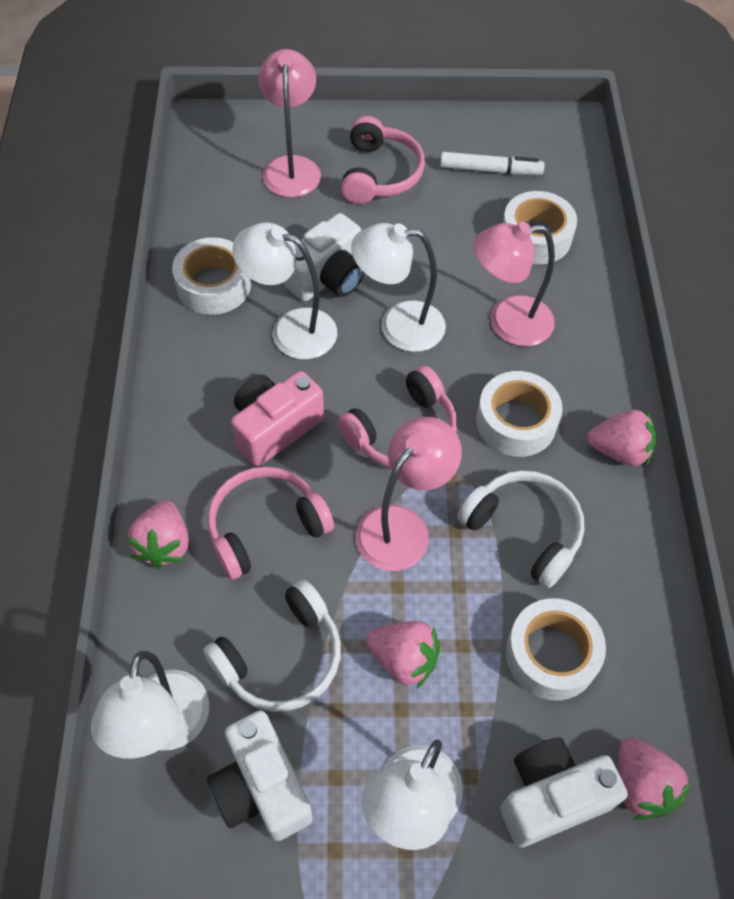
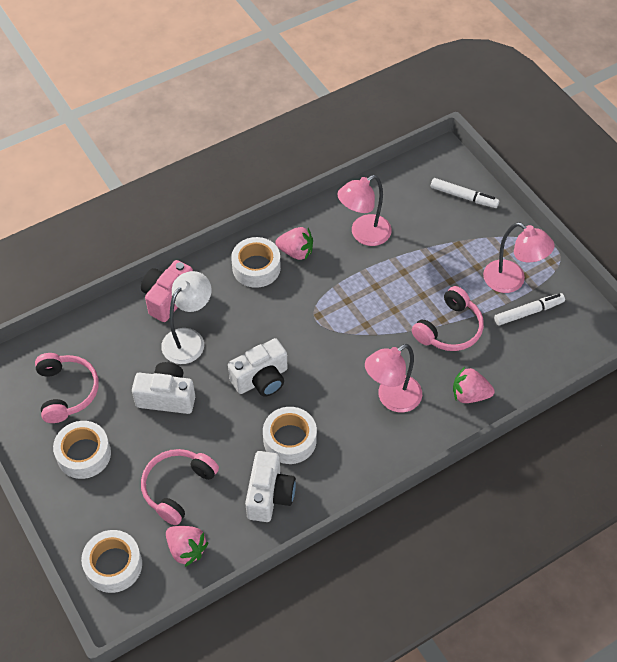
pink strawberry: [127,501,189,569] [366,621,440,688] [587,410,656,466] [619,738,692,820] = 4 -> [166,526,208,567] [275,227,313,260] [453,367,495,403] = 3
white headphones: [203,580,341,711] [457,470,585,588] = 2 -> none = 0
white lamp: [91,651,209,758] [232,222,337,359] [351,223,446,352] [361,739,463,850] = 4 -> [161,271,211,364] = 1
white marker: [440,152,545,175] = 1 -> [431,178,499,208] [494,293,565,325] = 2

